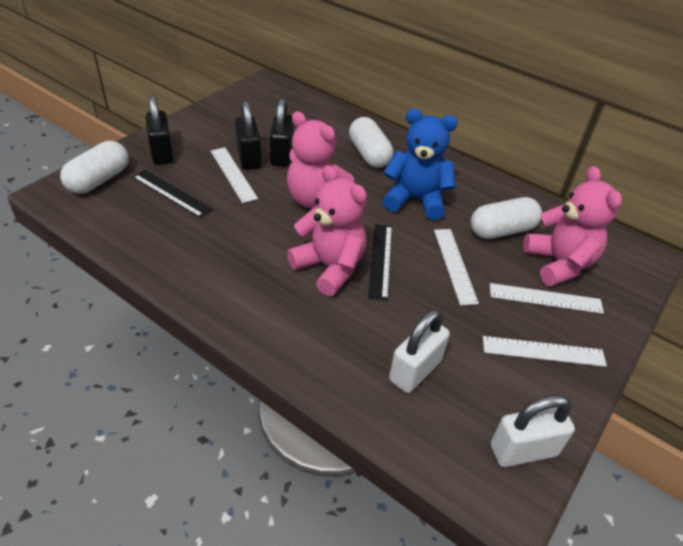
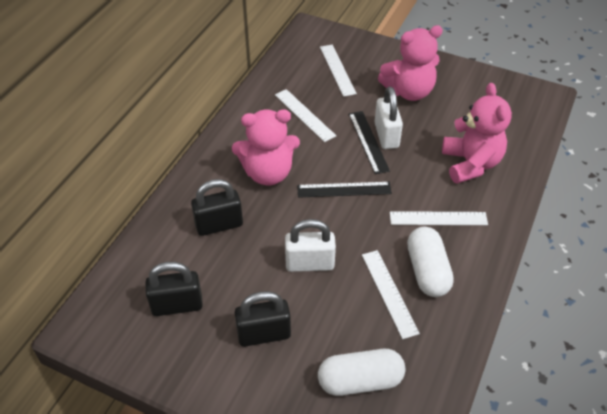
blue teddy bear: [383,109,458,220] = 1 -> none = 0
white capsule: [60,141,129,194] [349,117,393,168] [471,197,542,239] = 3 -> [318,349,406,396] [407,227,454,297] = 2

